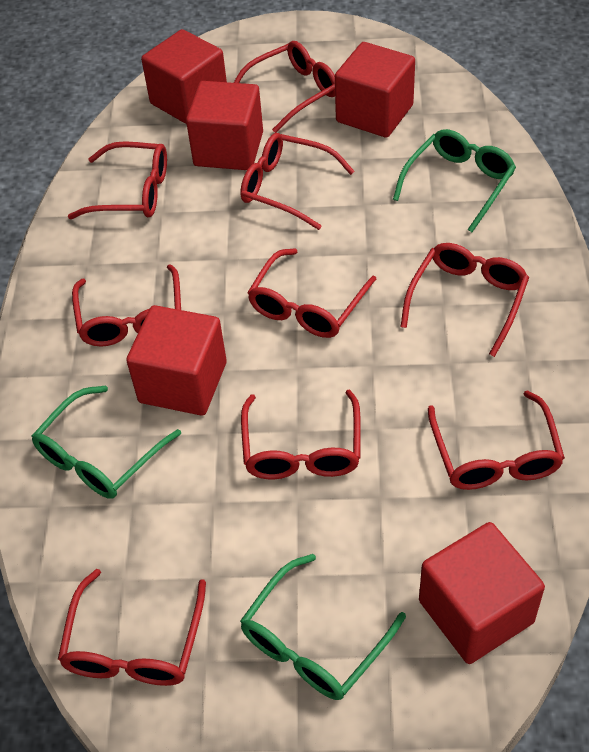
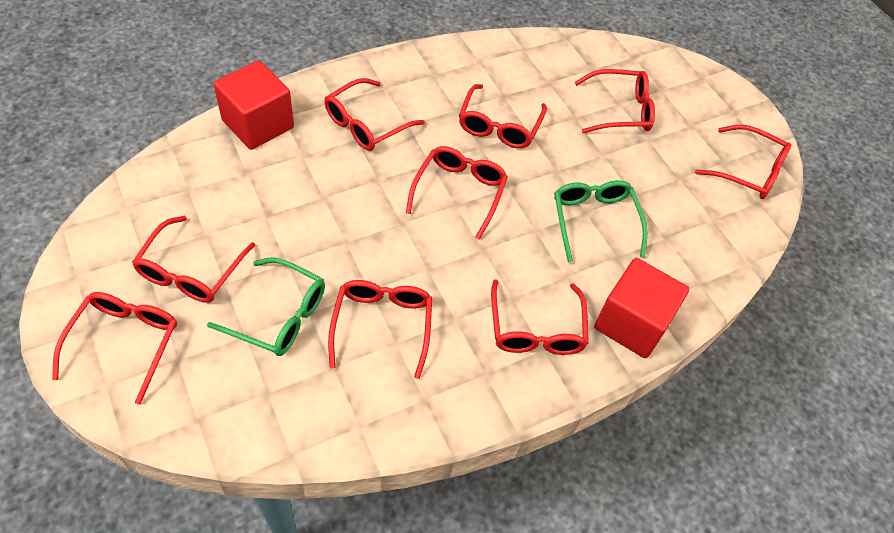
green glasses: [31,385,181,499] [240,554,406,700] [393,129,516,232] = 3 -> [207,257,325,356] [554,180,648,263] = 2
red cube: [126,305,227,416] [141,29,227,124] [186,81,263,170] [335,42,415,138] [419,522,545,664] = 5 -> [214,60,294,150] [594,258,689,358] = 2

